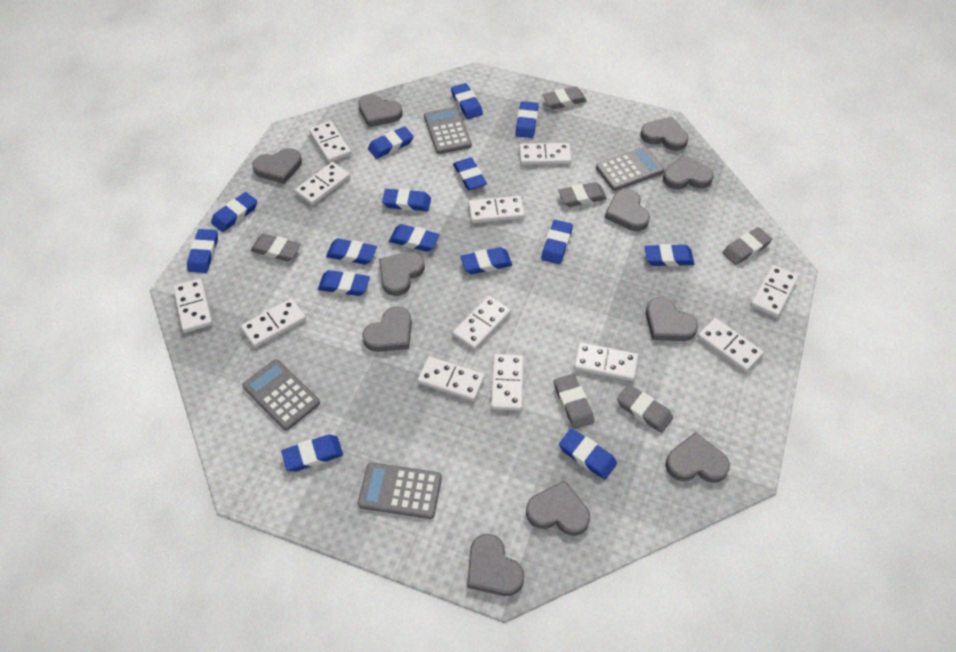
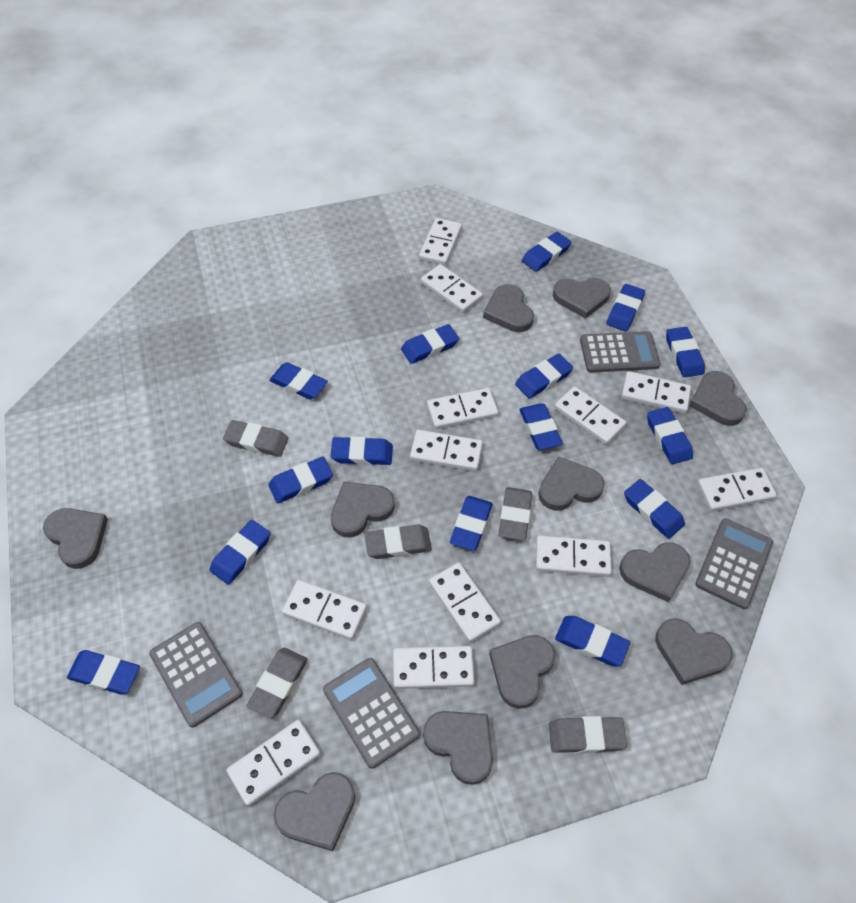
grey eraser: [251,234,301,261] [543,87,587,109] [554,374,594,429] [558,182,607,207] [617,384,673,433] [722,227,772,265] = 6 -> [223,420,288,457] [246,648,308,719] [365,524,432,559] [499,487,532,541] [549,716,627,753] = 5

